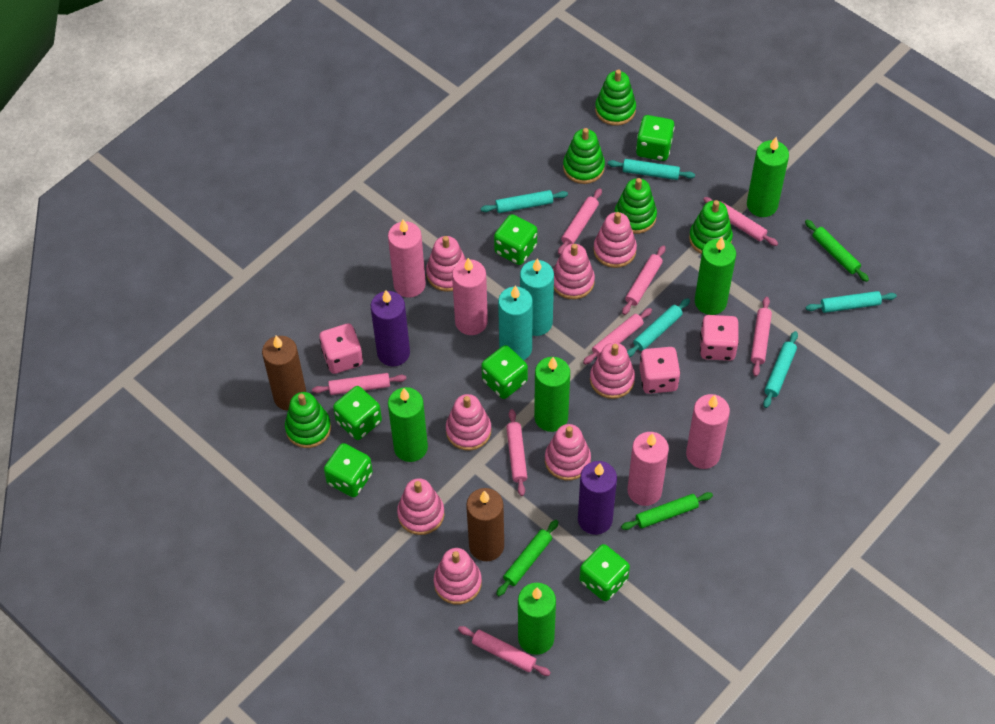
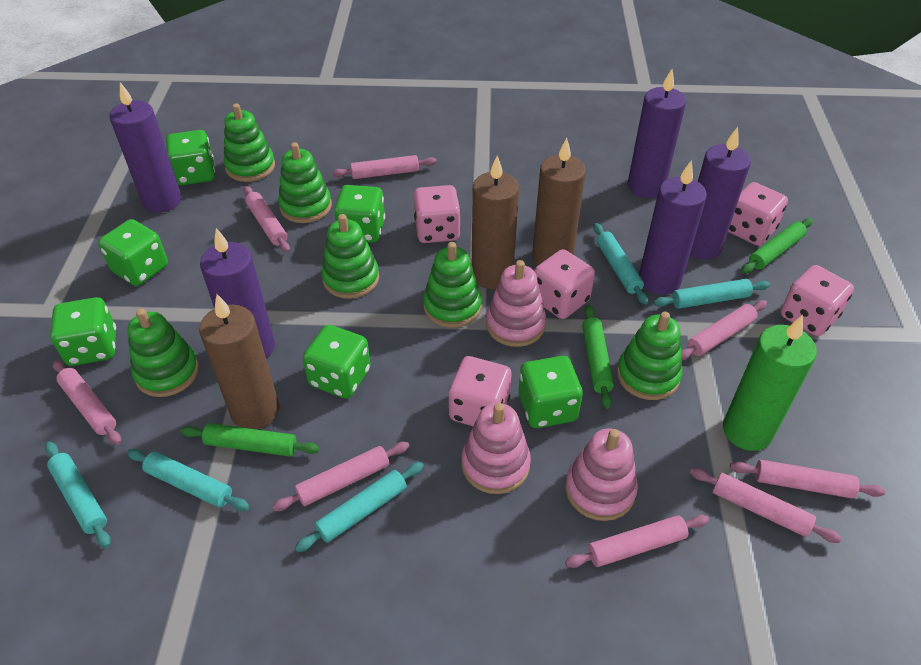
brown candle: [262,336,306,411] [466,488,504,561] = 2 -> [199,294,279,429] [472,155,519,289] [532,138,586,265] = 3
green candle: [388,387,428,462] [518,583,556,655] [534,357,570,432] [695,237,736,315] [747,137,789,217] = 5 -> [723,315,817,451] = 1
green stacking toy: [285,392,331,448] [563,128,605,184] [595,69,636,126] [614,178,657,234] [689,200,733,254] = 5 -> [127,308,199,397] [223,103,275,182] [278,142,332,223] [321,214,379,299] [423,242,482,328] [617,312,682,400] = 6
pink candle: [388,220,426,298] [452,258,488,335] [627,432,669,506] [686,394,730,469] = 4 -> none = 0
pink dice: [319,323,363,374] [639,347,680,394] [700,315,739,361] = 3 -> [414,185,461,243] [449,356,511,426] [534,249,595,319] [728,182,788,246] [781,265,854,336] = 5
pink stacking toy: [397,478,444,535] [426,236,466,292] [434,548,482,605] [446,394,491,451] [545,424,591,481] [553,244,595,299] [590,343,635,399] [593,212,637,268] = 8 -> [461,403,531,494] [486,260,546,347] [565,428,638,521] = 3
purple candle: [371,290,410,367] [578,461,617,535] = 2 -> [109,82,182,213] [200,228,275,358] [628,69,686,198] [639,161,707,295] [690,127,751,260] = 5
turquoise candle: [498,285,533,360] [520,259,554,336] = 2 -> none = 0

